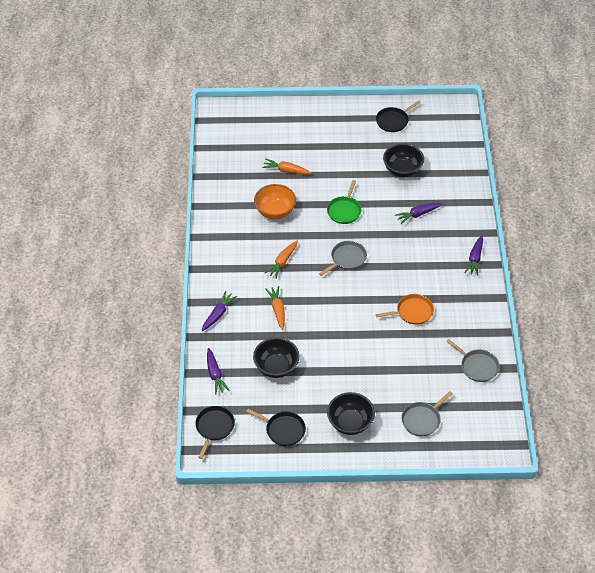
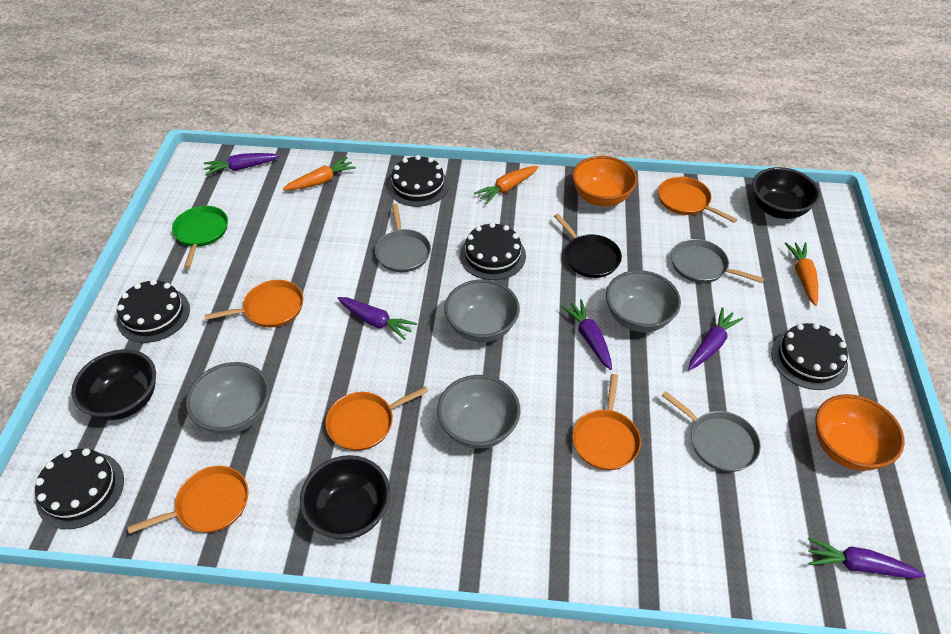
black cake: none = 0 -> [35,448,124,529] [117,279,190,343] [388,155,449,207] [460,222,526,280] [771,323,848,390] = 5
black pan: [195,406,235,459] [246,409,306,446] [376,100,421,132] = 3 -> [554,214,622,278] = 1
grey bowl: none = 0 -> [186,362,270,434] [437,375,521,449] [444,279,520,343] [606,270,681,332] = 4
orange bowl: [254,184,296,219] = 1 -> [572,156,637,206] [815,394,905,471] = 2
orange pan: [376,294,434,325] = 1 -> [128,466,248,534] [204,280,303,328] [325,386,428,451] [572,374,641,470] [658,177,737,223] = 5
purple carrot: [201,291,237,331] [207,348,230,395] [395,202,443,224] [464,235,483,276] = 4 -> [204,153,280,176] [337,297,417,340] [561,299,612,370] [689,307,743,370] [808,537,926,578] = 5

